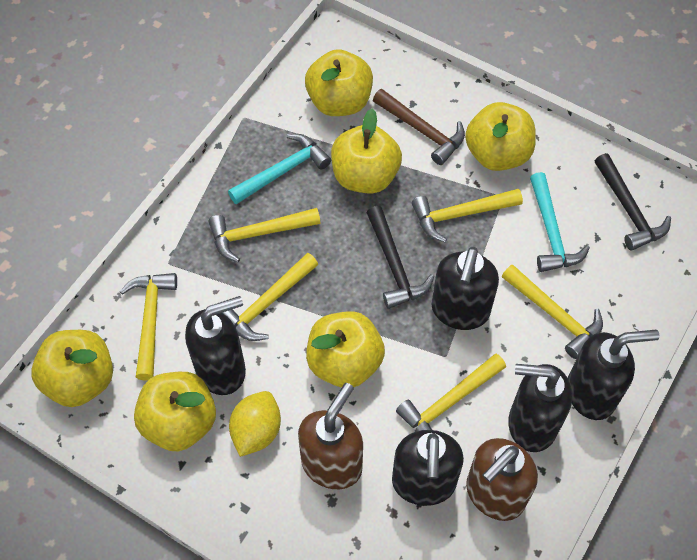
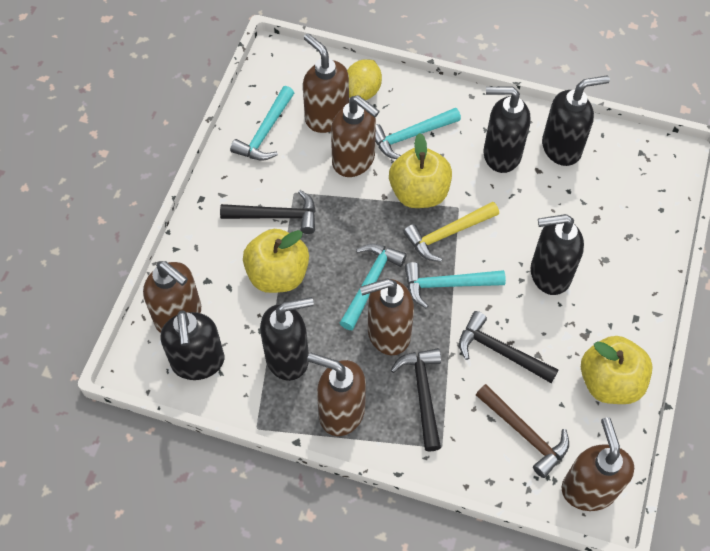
black hammer: [367,206,434,309] [595,153,671,251] = 2 -> [220,190,316,234] [391,348,441,451] [459,311,558,383] = 3
brown soap dispenser: [298,383,363,489] [466,438,538,521] = 2 -> [143,261,201,333] [303,33,349,133] [307,353,366,436] [331,95,380,177] [360,278,414,356] [562,417,634,511] = 6
turquoise hammer: [228,134,331,204] [530,172,590,272] = 2 -> [230,86,294,161] [340,244,407,330] [375,108,461,159] [404,262,506,309] = 4
yellow apple: [31,330,113,407] [134,372,216,451] [305,49,373,116] [306,311,385,388] [331,109,402,194] [465,102,536,171] = 6 -> [243,229,309,293] [389,133,452,208] [581,336,653,404] = 3
yellow hammer: [120,273,177,380] [209,208,321,262] [223,253,318,341] [396,354,506,432] [412,189,523,242] [502,264,603,359] = 6 -> [403,202,499,262] = 1

